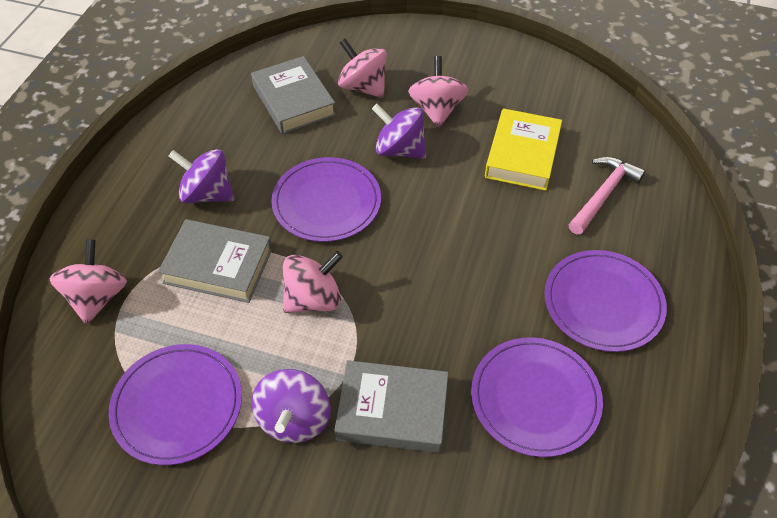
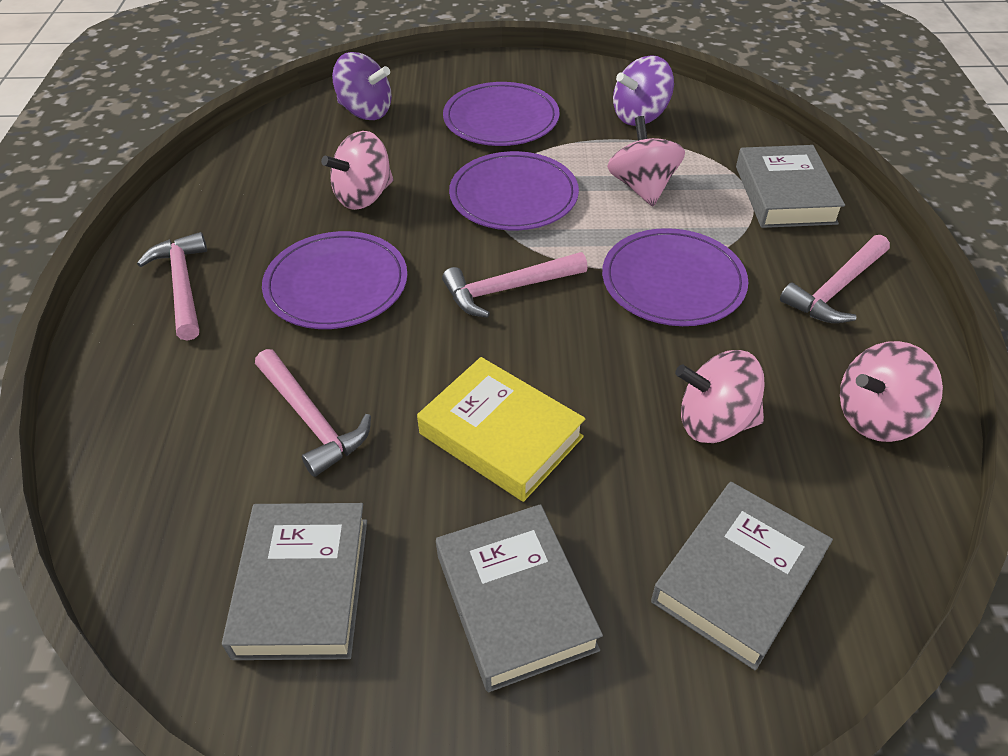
grey book: [158,219,272,303] [251,56,336,134] [335,360,448,453] = 3 -> [222,503,367,660] [436,504,603,692] [651,482,833,670] [736,145,845,228] = 4
pink hammer: [568,156,646,235] = 1 -> [137,232,207,341] [255,349,371,477] [442,252,588,318] [780,235,890,323] = 4
purple spinning top: [169,149,234,204] [251,369,331,443] [372,104,426,159] = 3 -> [332,52,392,120] [613,55,674,126] = 2

